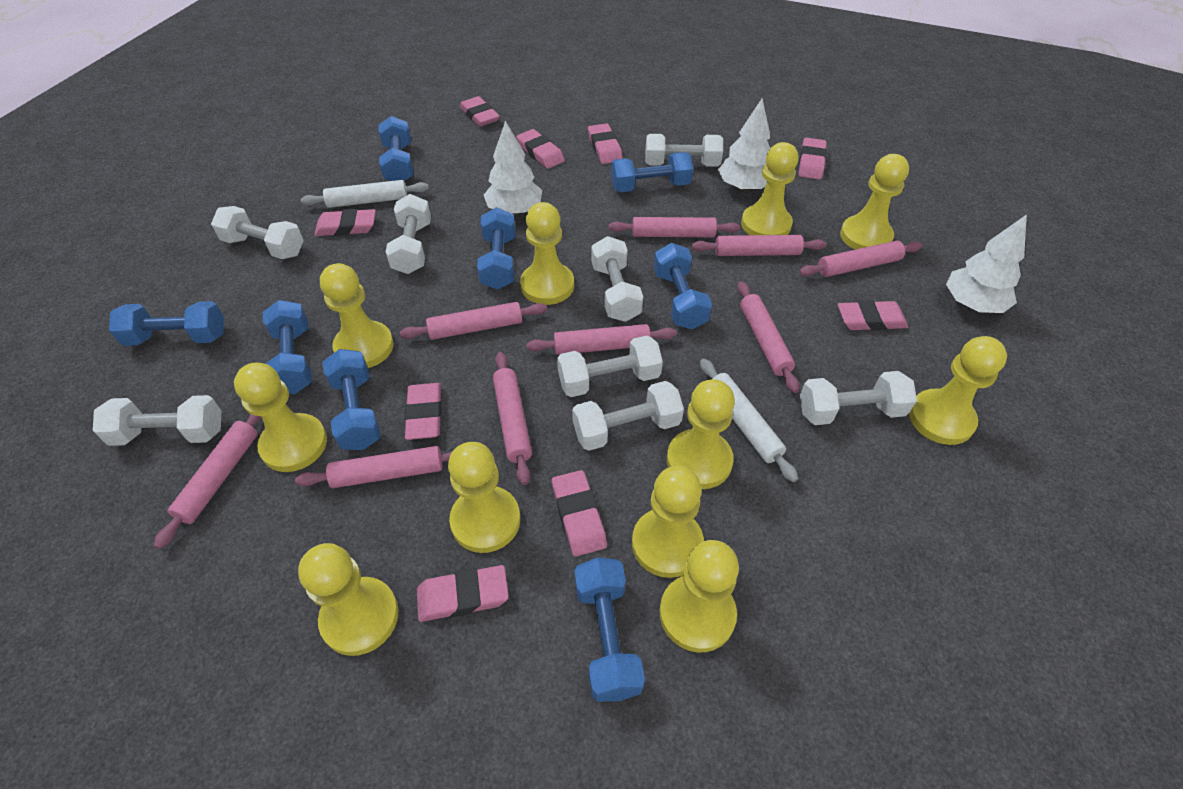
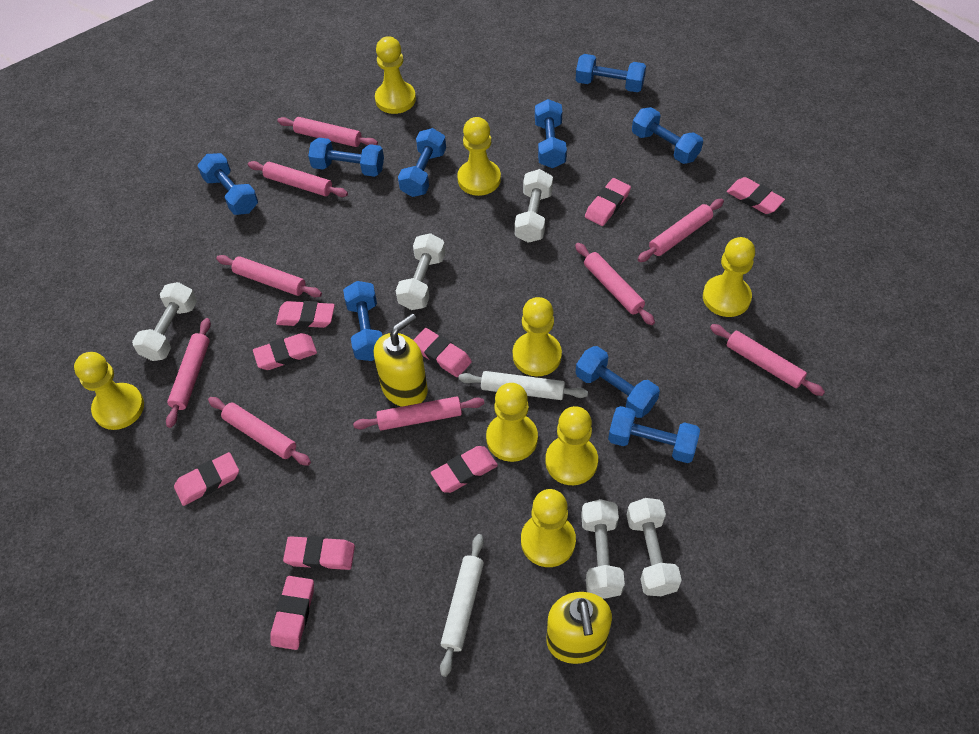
blue dumbbell: [109,301,224,346] [263,300,312,394] [322,349,381,450] [378,116,413,181] [477,207,516,290] [574,557,645,702] [611,152,693,192] [654,243,712,330] = 8 -> [198,153,258,215] [308,138,384,177] [343,281,382,361] [398,128,446,197] [535,99,567,168] [576,54,646,92] [576,346,660,418] [608,406,700,463] [632,107,703,164] = 9
white dumbbell: [93,395,221,446] [211,206,304,259] [386,194,431,274] [557,336,663,397] [572,381,684,451] [591,236,643,322] [645,134,723,167] [800,371,917,425] = 8 -> [132,282,197,361] [396,233,445,310] [515,169,553,243] [581,499,625,599] [627,498,682,596] = 5
white tree: [484,121,542,215] [718,99,770,191] [946,215,1027,313] = 3 -> none = 0
yellow pawn: [234,363,327,472] [298,543,399,656] [320,263,394,368] [448,442,520,553] [520,202,574,305] [632,466,704,578] [659,540,739,652] [667,379,735,489] [741,142,799,235] [840,154,909,250] [909,336,1007,445] = 11 -> [74,352,144,430] [375,36,416,114] [457,117,501,196] [486,383,538,462] [513,297,562,376] [521,489,576,567] [545,406,598,485] [703,237,755,317] = 8
yellow soap dispenser: none = 0 -> [374,314,428,407] [547,592,612,664] = 2

